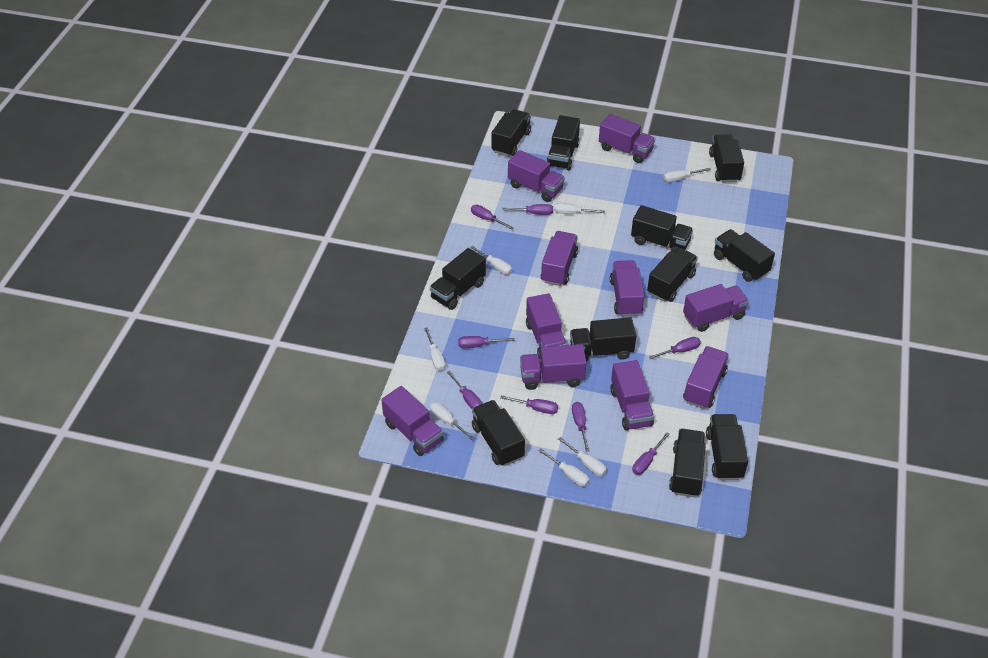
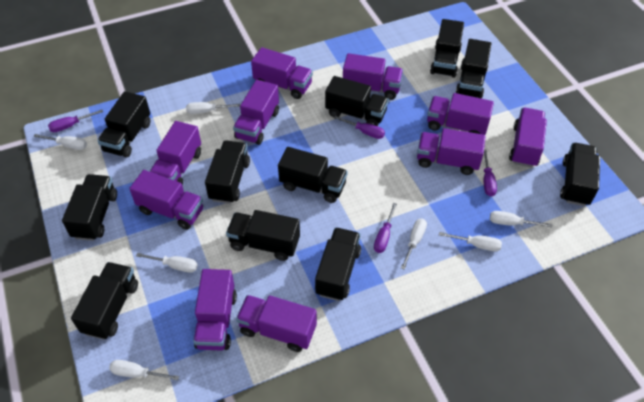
purple screwdriver: [447,371,482,409] [458,336,514,348] [471,205,514,230] [500,395,558,414] [503,204,553,215] [572,402,590,452] [632,432,670,475] [649,337,701,359] = 8 -> [48,110,103,132] [334,116,385,139] [374,203,397,253] [483,149,497,196] = 4

